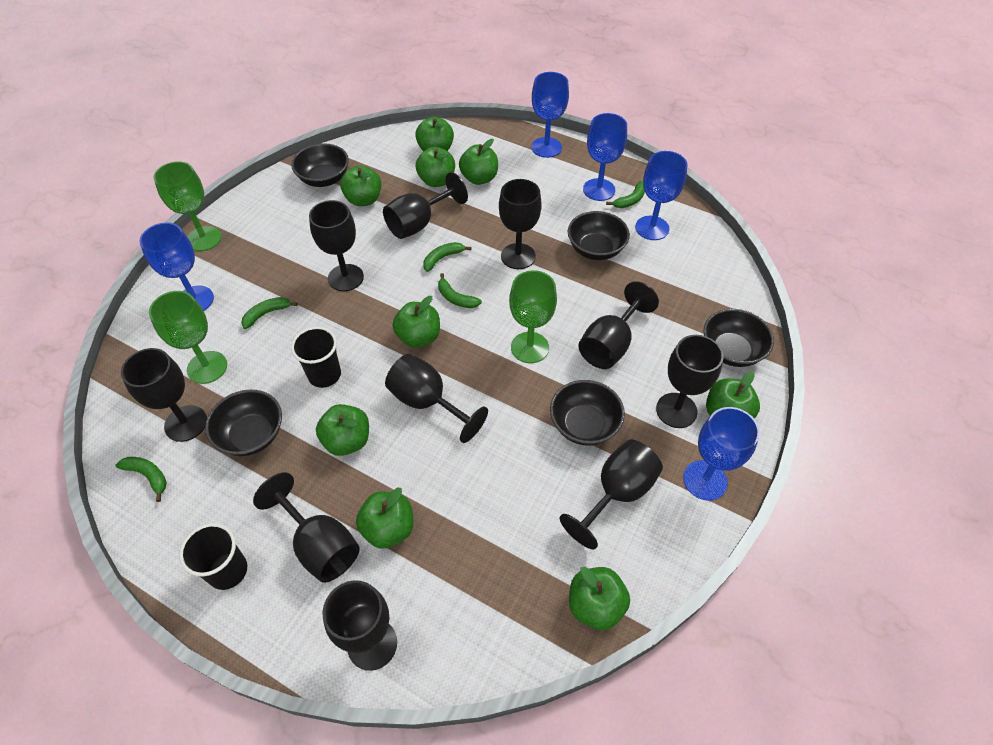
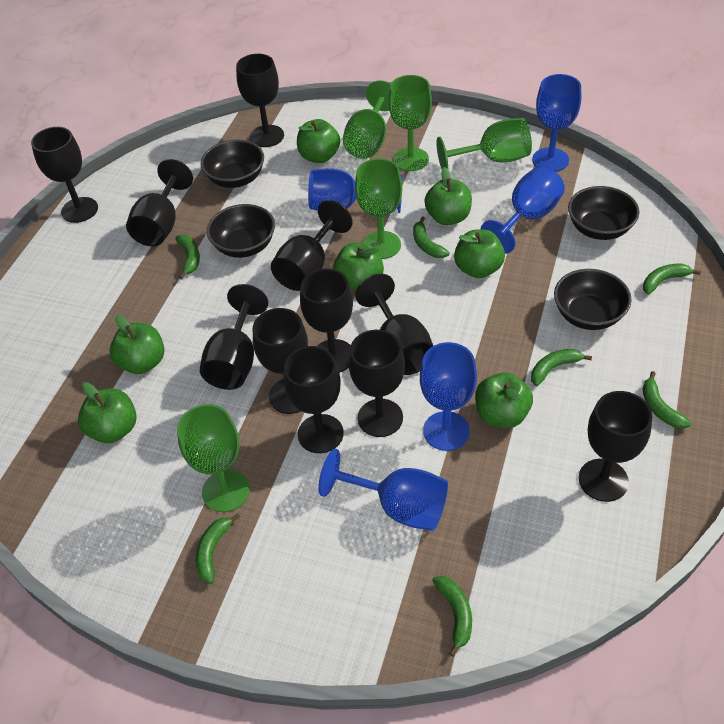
black bowl: [205,389,282,456] [291,143,349,187] [550,380,625,445] [568,211,630,260] [703,309,774,367] = 5 -> [201,140,264,188] [207,204,275,258] [554,269,632,330] [568,186,640,240] = 4
black cup: [179,523,247,590] [291,327,341,388] = 2 -> none = 0
black goblet: [121,348,207,442] [253,472,360,583] [309,200,364,291] [323,580,397,671] [383,172,468,239] [385,354,488,443] [499,179,542,269] [560,440,663,549] [578,281,659,369] [656,335,724,428] = 10 -> [31,127,98,223] [126,159,193,246] [200,284,268,390] [236,54,284,147] [253,308,308,414] [271,200,353,291] [283,346,344,453] [300,269,353,373] [349,330,405,437] [355,274,433,375] [579,391,652,502] = 11
green apple: [316,404,369,456] [340,165,382,206] [356,488,414,549] [393,296,440,348] [415,117,454,152] [416,147,455,187] [459,139,498,185] [569,567,630,630] [706,372,760,418] = 9 -> [78,382,137,443] [110,315,164,374] [297,119,340,163] [333,243,384,291] [424,167,472,225] [454,230,505,278] [475,372,533,428] = 7
green banana: [115,457,167,502] [241,297,298,329] [423,242,472,272] [438,273,482,308] [606,181,645,208] = 5 -> [175,235,200,279] [196,514,240,584] [413,216,449,258] [432,576,472,657] [531,349,592,386] [643,263,701,295] [643,371,692,429] = 7
green goblet: [149,291,227,384] [154,161,222,251] [509,271,557,363] = 3 -> [177,404,250,512] [343,80,391,159] [355,158,402,259] [389,75,432,171] [437,118,532,169] = 5

